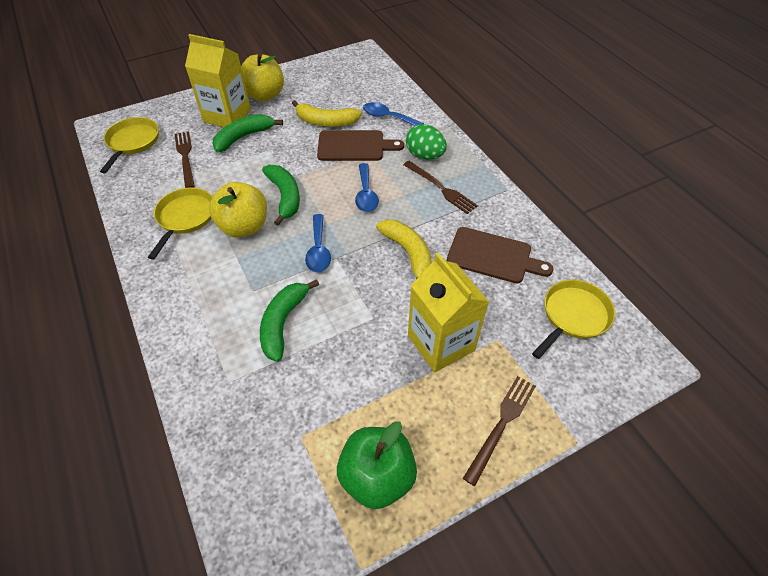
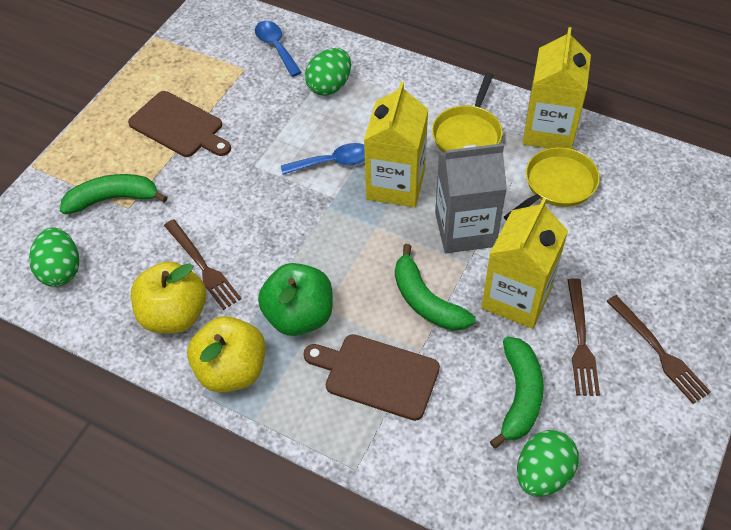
blue spoon: [305,214,331,273] [355,163,379,212] [363,102,424,126] = 3 -> [255,21,302,77] [281,143,365,175] = 2
green egg: [406,124,447,160] = 1 -> [29,228,79,287] [305,48,351,96] [517,430,579,497] = 3
grey carton: none = 0 -> [435,143,507,253] = 1
yellow banana: [292,100,362,127] [376,220,432,279] = 2 -> none = 0
yellow carton: [185,34,251,127] [408,253,489,372] = 2 -> [364,82,428,207] [481,198,568,329] [523,27,591,149] = 3
yellow pan: [100,117,159,173] [148,187,213,260] [532,280,615,359] = 3 -> [432,72,503,153] [504,147,600,221] = 2

